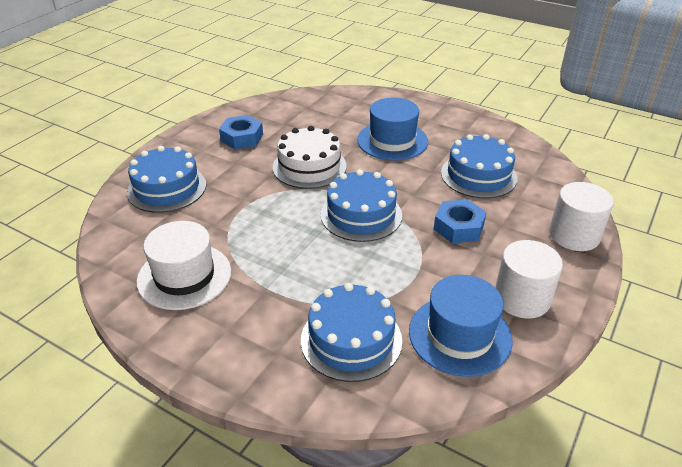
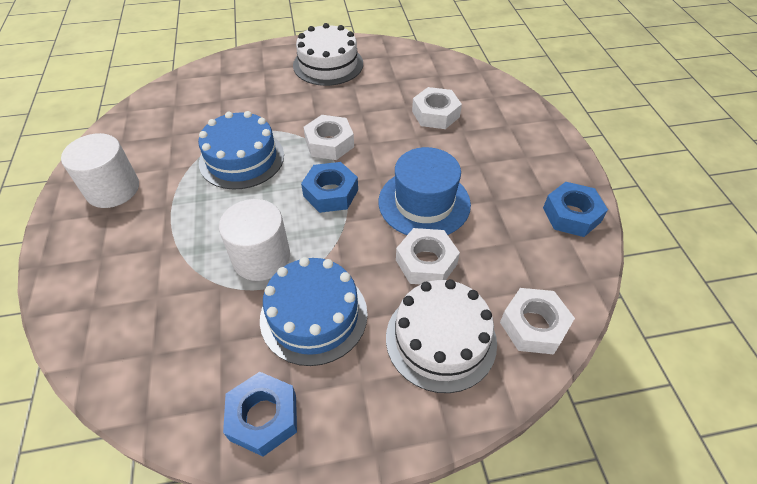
blue cake: [127,146,206,213] [301,283,402,382] [321,169,402,242] [441,134,517,198] = 4 -> [198,111,284,190] [260,257,368,366] = 2
blue hat: [357,98,428,160] [409,275,513,377] = 2 -> [379,147,471,235] = 1
blue nut: [219,115,263,149] [434,199,487,243] = 2 -> [223,372,297,457] [301,162,358,213] [543,182,608,237] = 3
white cake: [273,126,347,189] = 1 -> [293,23,363,86] [386,279,497,393] = 2
white hat: [137,221,231,310] = 1 -> none = 0
white nut: none = 0 -> [303,115,354,160] [396,228,460,285] [412,87,462,129] [500,288,575,354] = 4

